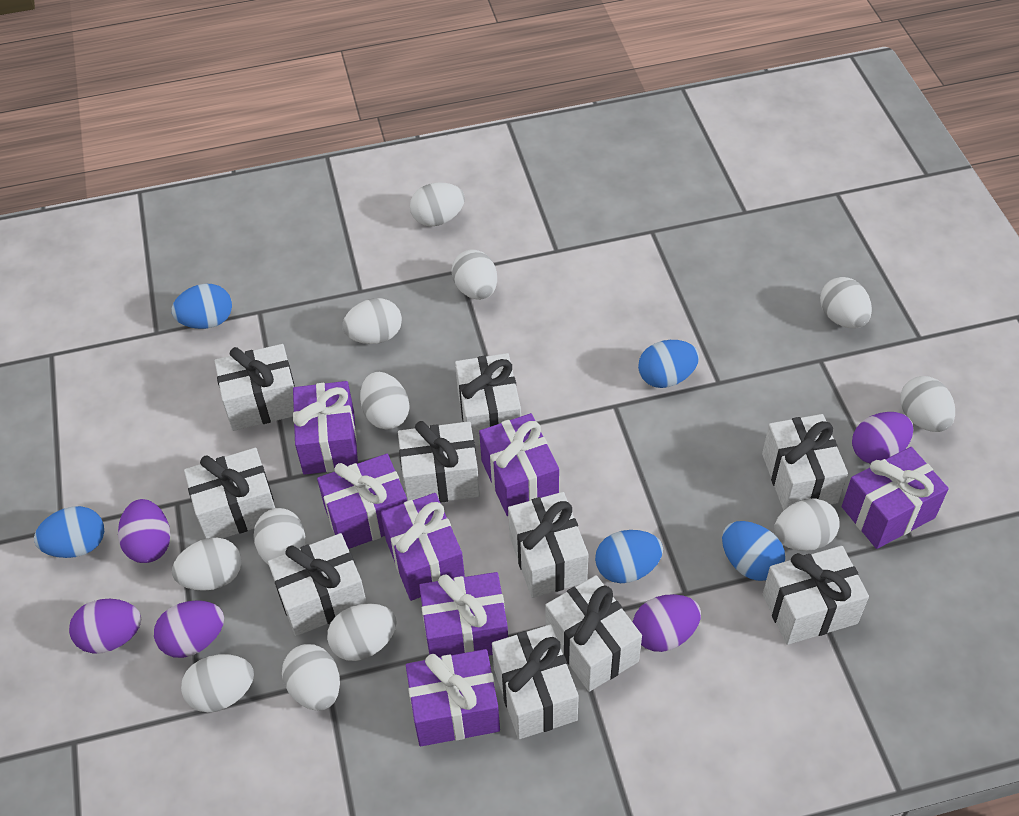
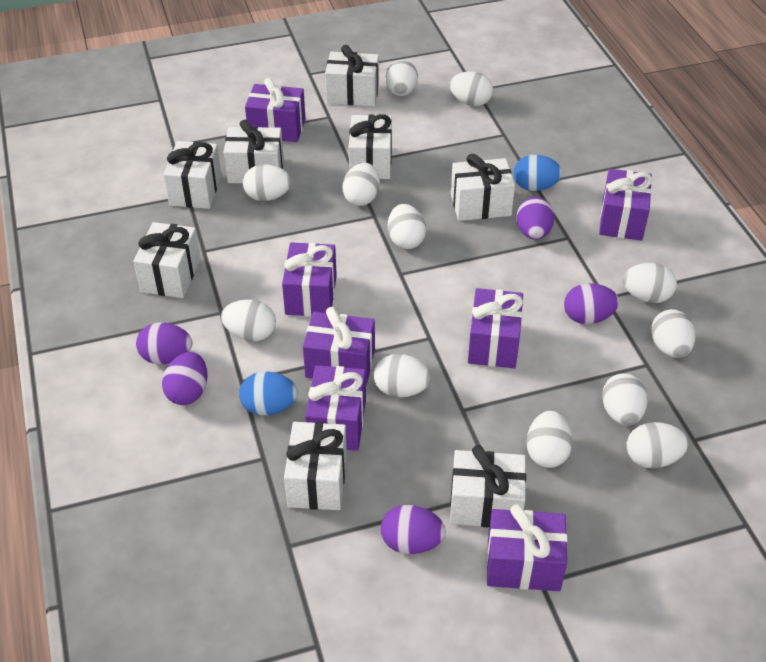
blue egg: [34,506,104,558] [172,284,232,329] [595,530,663,583] [638,340,699,388] [722,521,785,581] = 5 -> [239,371,298,415] [513,155,562,191] = 2
white gift: [184,448,275,539] [214,344,295,431] [268,533,367,636] [398,421,480,503] [455,353,521,446] [492,624,579,739] [508,492,589,598] [545,575,642,692] [762,414,848,511] [763,546,869,645] = 10 -> [133,222,201,298] [164,141,221,209] [223,120,284,183] [284,422,347,510] [325,45,379,106] [349,114,392,179] [450,445,526,527] [451,154,515,221] = 8

